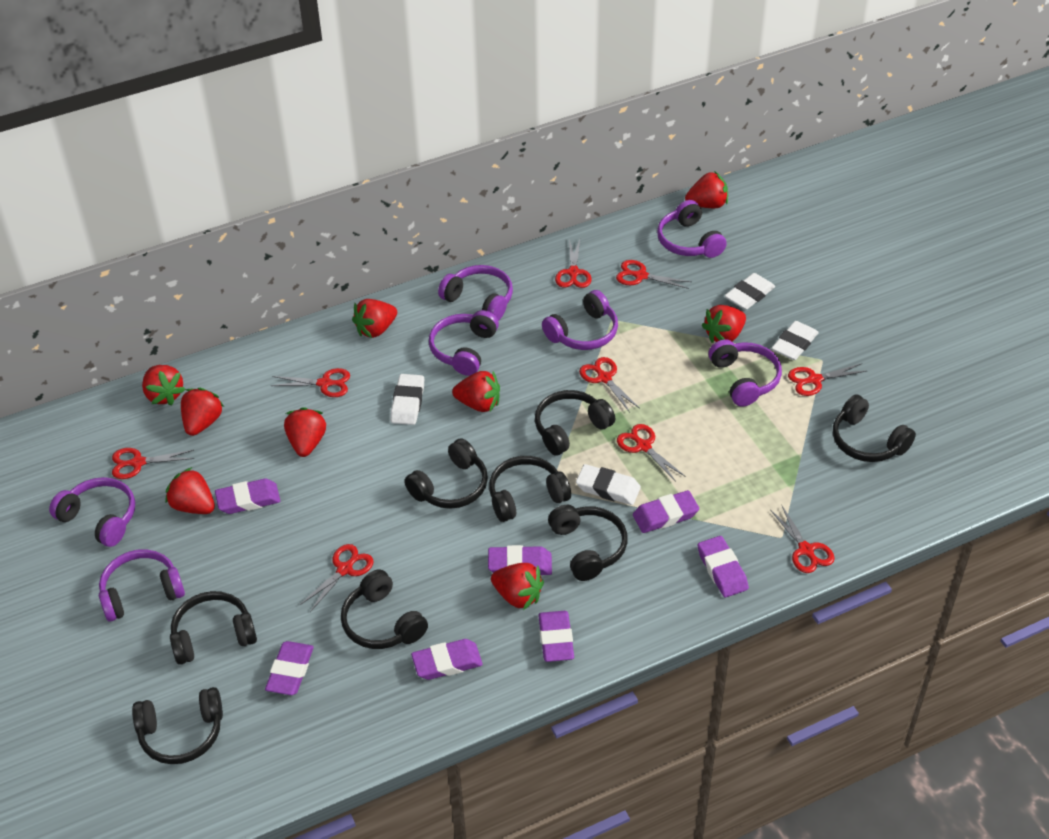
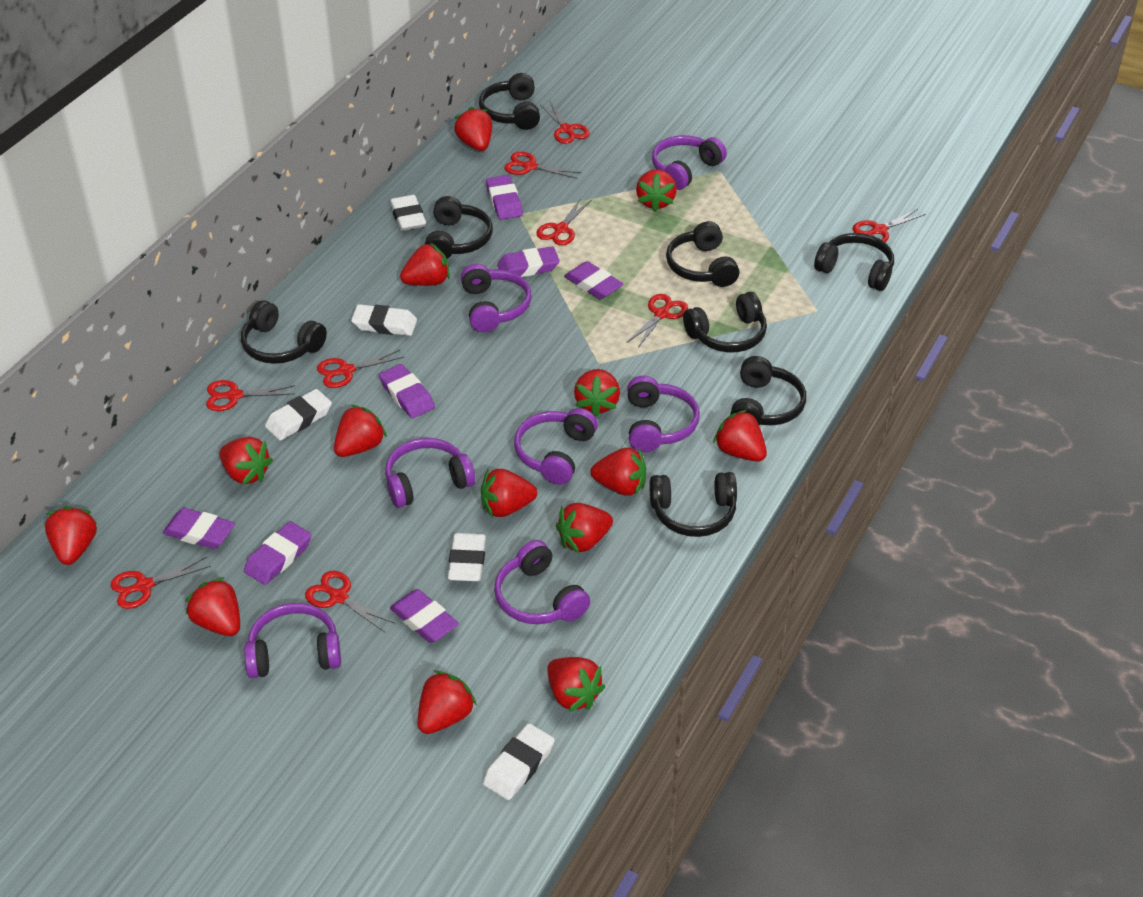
red strawberry: [142,365,185,405] [166,467,215,514] [181,388,224,436] [284,407,326,457] [352,299,397,338] [452,371,500,412] [491,563,544,610] [685,171,728,208] [702,305,746,343] = 9 -> [45,506,97,565] [185,577,240,636] [219,437,273,485] [334,405,387,457] [400,243,450,286] [418,670,477,734] [454,107,492,151] [481,469,537,517] [547,657,605,712] [556,503,613,553] [574,369,620,417] [590,448,646,495] [636,169,677,212] [713,410,767,462] = 14
white eraser: [390,374,424,425] [576,464,641,505] [725,273,775,310] [771,321,819,360] = 4 -> [265,389,332,441] [351,304,417,336] [390,195,426,231] [448,533,486,582] [483,723,555,800] = 5

